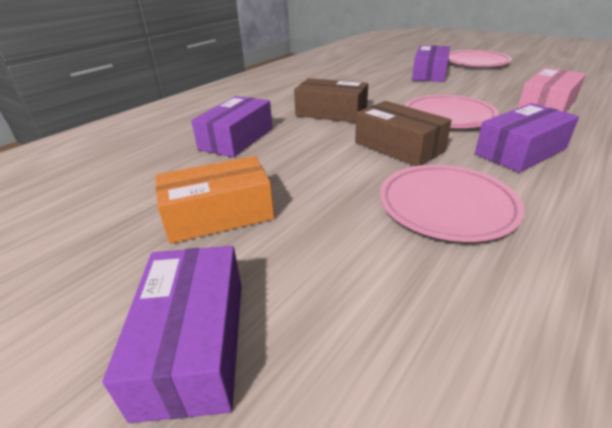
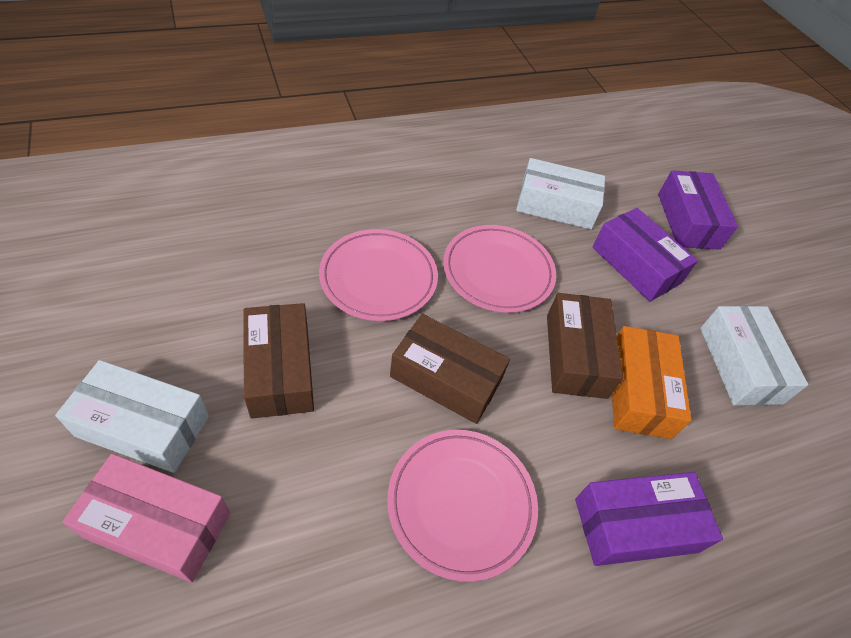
brown box: [294,78,368,123] [355,101,452,166] = 2 -> [243,303,314,419] [390,314,510,424] [547,293,623,399] = 3
purple box: [103,246,242,423] [191,96,273,157] [412,45,450,82] [475,103,579,172] = 4 -> [575,472,723,566] [593,208,698,302] [658,170,738,250] = 3
white box: none = 0 -> [55,360,209,473] [516,158,605,229] [700,306,808,405] = 3

